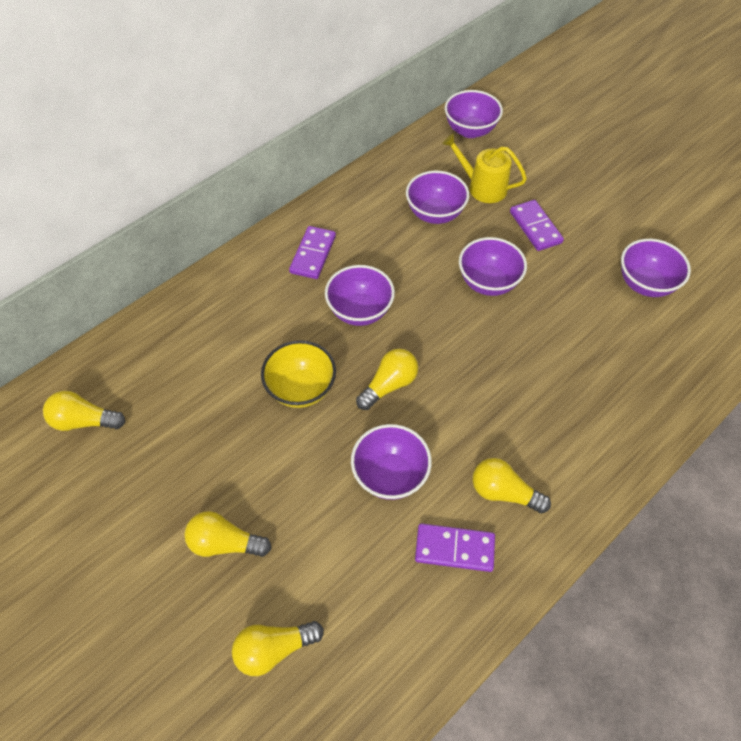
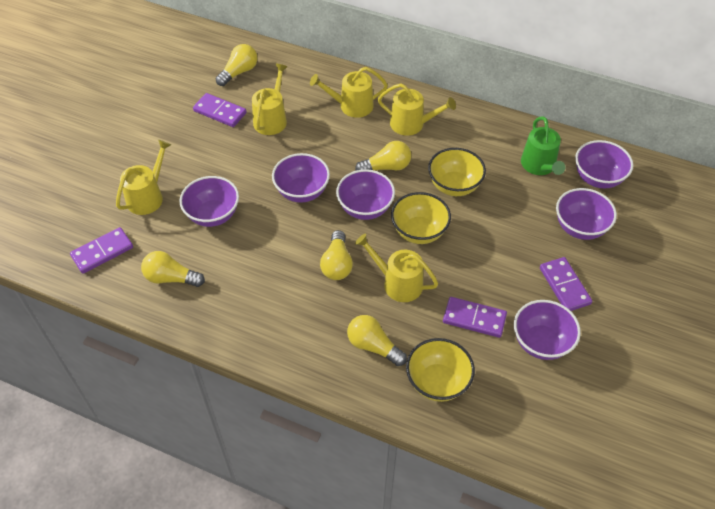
green watering can: none = 0 -> [521,116,565,175] = 1
purple domino: [289,226,336,279] [415,523,495,572] [510,200,564,251] = 3 -> [70,227,133,274] [193,93,246,127] [443,297,507,338] [540,257,592,311] = 4
yellow bowl: [261,340,336,408] = 1 -> [391,192,451,244] [406,338,475,402] [428,148,486,196] = 3
yellow watering can: [443,134,527,203] = 1 -> [116,140,171,215] [252,64,288,135] [310,67,388,118] [355,234,438,302] [378,83,456,136] = 5

